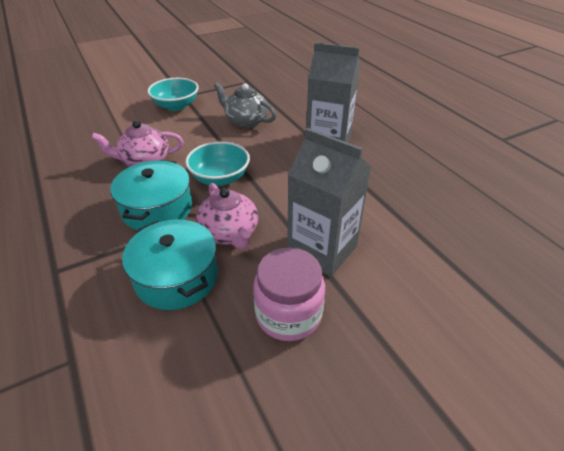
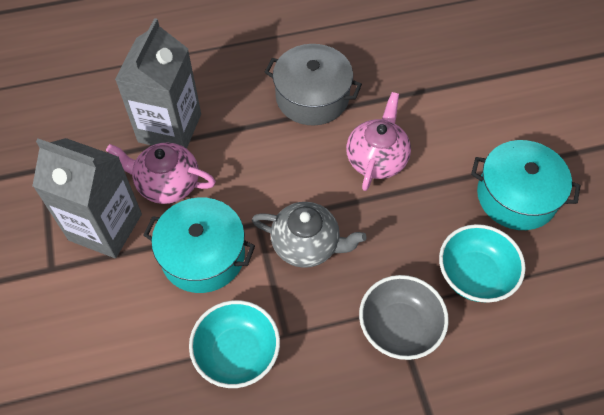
grey bowl: none = 0 -> [359,275,449,360] = 1
grey pot: none = 0 -> [265,44,362,125] = 1
pink jar: [253,248,325,341] = 1 -> none = 0

